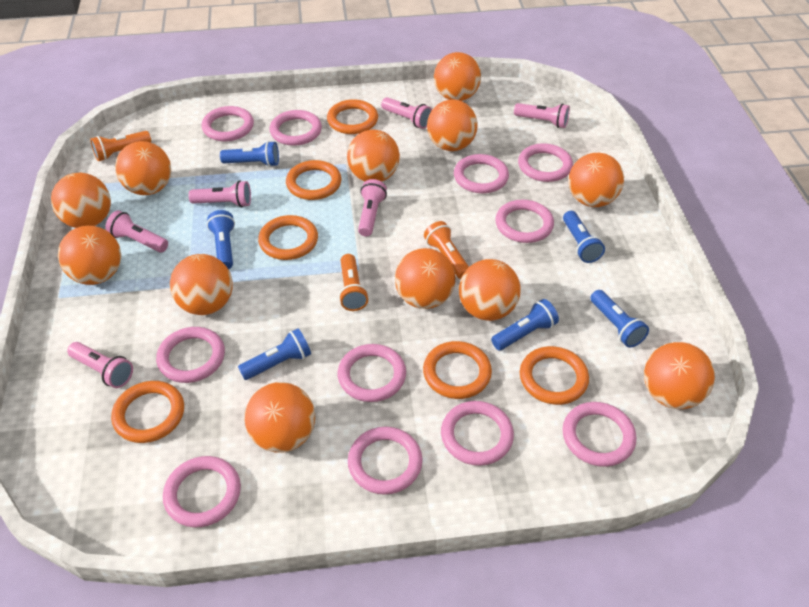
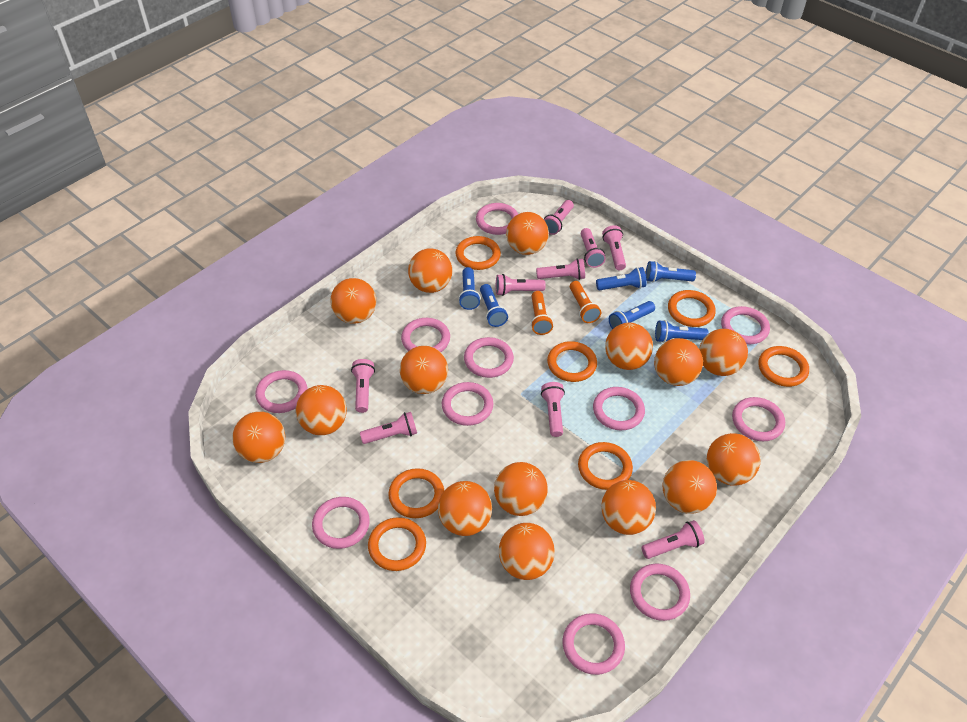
orange ball: [51,173,111,228] [58,226,121,285] [115,141,171,195] [170,254,233,315] [245,382,315,453] [347,130,400,182] [395,248,455,309] [427,99,478,151] [434,52,481,101] [459,259,521,321] [569,153,624,207] [644,342,715,409] = 12 -> [232,411,285,463] [296,385,347,435] [331,278,376,324] [400,346,448,394] [408,248,452,293] [438,481,492,536] [494,462,548,516] [499,523,555,580] [506,212,549,255] [601,480,656,535] [605,323,653,370] [654,338,703,386] [662,460,717,514] [699,329,748,376] [707,433,760,486] = 15
orange flashlight: [90,131,151,161] [339,254,369,311] [424,221,469,279] = 3 -> [531,291,553,335] [570,281,601,323] = 2
orange ring: [111,381,184,443] [258,215,318,260] [286,160,342,200] [327,99,378,134] [423,341,492,399] [520,346,589,405] = 6 -> [368,517,426,571] [388,468,444,518] [455,236,501,270] [547,341,597,382] [578,442,633,490] [668,290,716,327] [759,346,809,387] = 7
pink flashlight: [67,342,133,388] [106,210,168,253] [188,180,251,207] [358,179,387,236] [381,97,432,129] [514,103,570,128] = 6 -> [351,359,375,413] [360,412,417,444] [496,274,545,296] [536,258,585,280] [541,382,565,437] [544,200,574,235] [581,228,606,268] [602,225,626,270] [642,520,705,559] = 9

